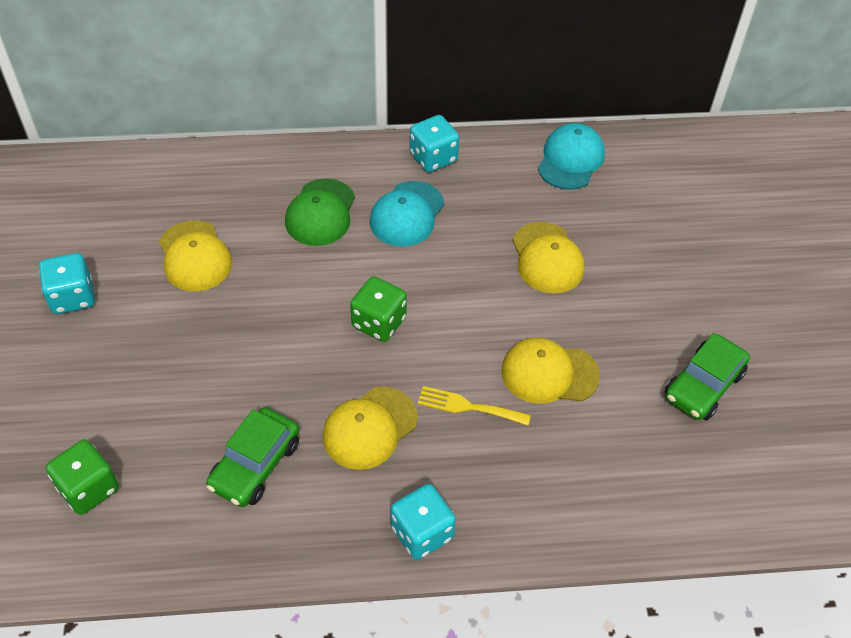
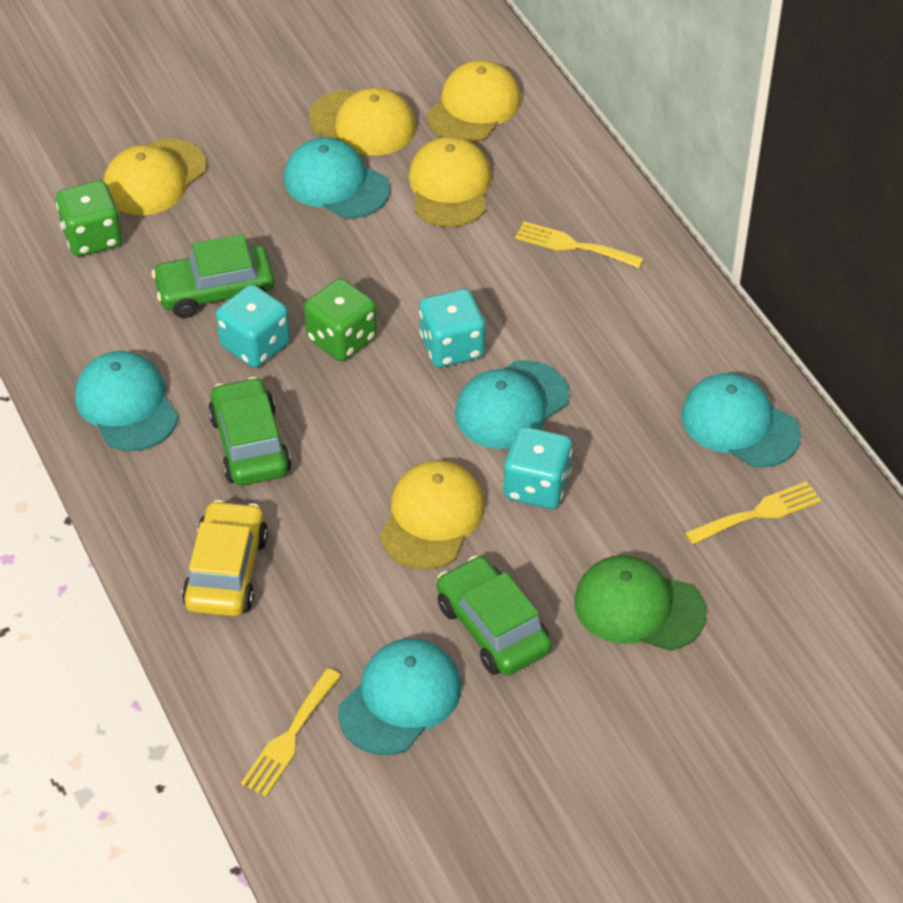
green car: [206,407,299,507] [665,333,750,420] = 2 -> [151,234,275,318] [208,377,291,486] [437,555,552,676] = 3
turquoise cap: [369,181,444,247] [538,123,605,190] = 2 -> [75,351,178,451] [284,137,390,218] [338,639,461,755] [455,360,569,449] [681,373,801,468] = 5
yellow cap: [159,220,232,291] [323,387,418,470] [501,337,600,404] [512,222,585,293] = 4 -> [103,139,207,215] [309,88,416,156] [380,461,485,570] [408,136,492,227] [427,60,521,143] = 5
yellow car: none = 0 -> [182,500,268,617] = 1
yellow fork: [418,386,531,425] = 1 -> [241,668,341,796] [515,221,644,268] [685,481,821,544] = 3

